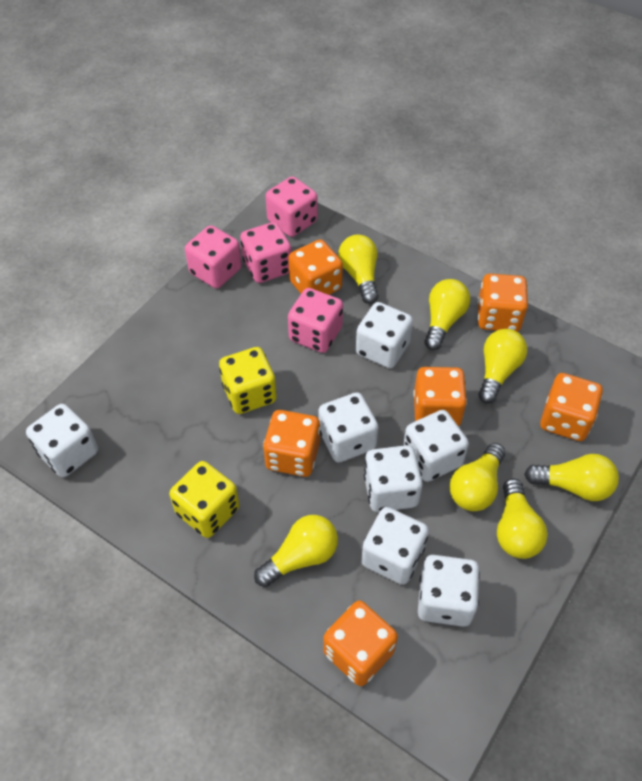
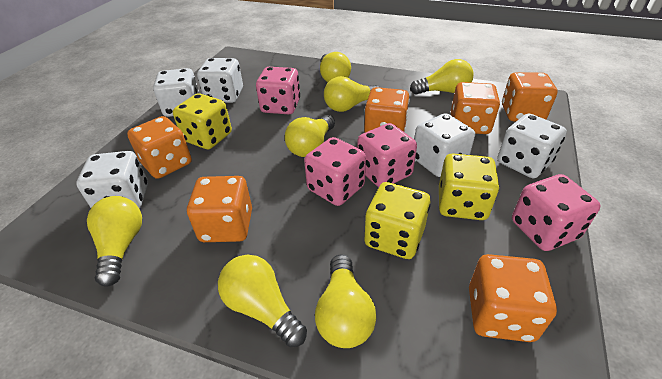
white dice: [26,404,98,477] [318,392,378,462] [356,302,413,368] [361,507,429,585] [364,445,423,512] [403,410,469,482] [418,555,480,627] = 7 -> [76,151,148,209] [153,68,199,117] [197,58,243,103] [414,113,475,177] [498,114,567,178] = 5
yellow dice: [169,461,239,538] [219,347,277,414] = 2 -> [173,93,232,149] [364,182,430,259] [439,153,499,220] = 3

